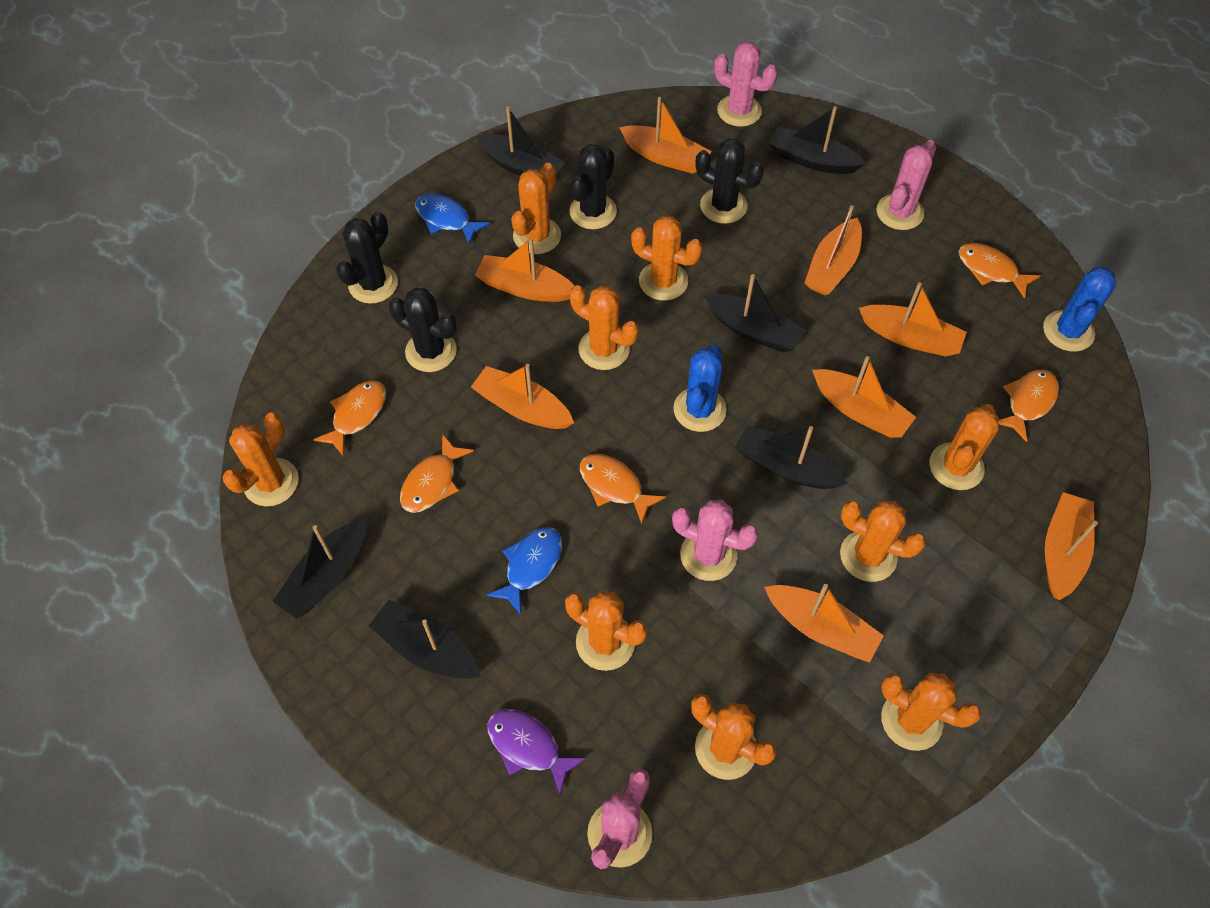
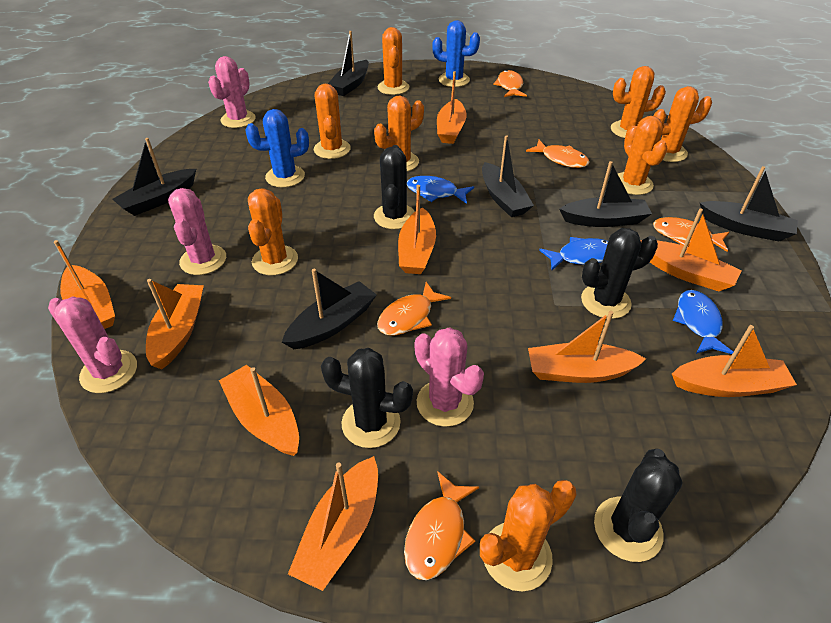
blue fish: [415,193,490,245] [487,527,562,615] = 2 -> [407,176,474,204] [539,237,608,271] [673,290,733,354] = 3
orange boat: [471,364,574,429] [475,238,574,302] [619,97,712,174] [764,584,884,663] [804,205,862,296] [812,356,916,438] [859,282,967,356] [1045,492,1098,600] = 8 -> [54,240,115,329] [146,279,204,369] [219,365,299,456] [288,456,378,591] [398,185,436,274] [437,71,466,144] [528,311,646,383] [640,208,742,291] [672,325,797,397] = 9
orange cactus: [222,413,299,506] [511,163,561,254] [565,591,648,671] [570,285,639,370] [631,216,703,301] [691,694,777,780] [840,501,926,582] [881,673,981,751] [930,404,999,490] = 9 -> [248,188,298,275] [314,84,351,159] [374,96,424,171] [378,27,409,95] [480,480,577,591] [611,66,666,138] [618,116,668,195] [654,86,712,162] = 8
purple fish: [488,709,586,794] = 1 -> none = 0

